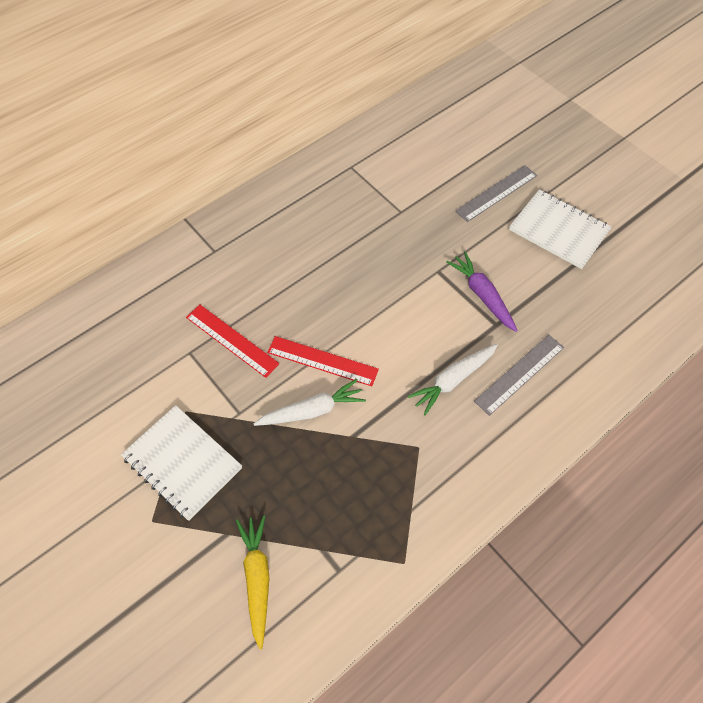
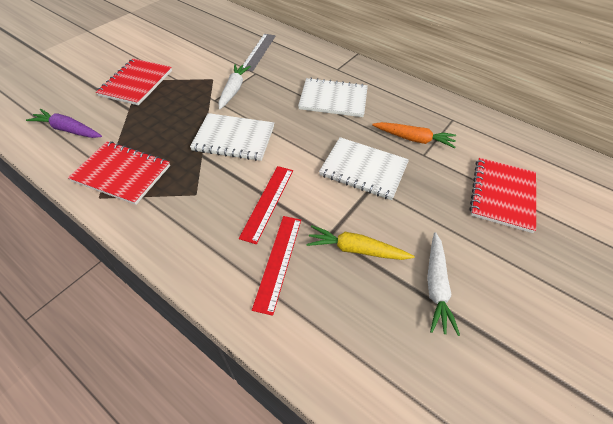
grey ruler: [455,165,537,222] [474,335,564,416] = 2 -> [242,34,275,72] = 1
orange carrot: none = 0 -> [372,122,456,148] = 1
red notebook: none = 0 -> [68,141,170,205] [96,58,172,105] [469,158,536,233] = 3
white notebook: [121,405,242,521] [509,189,612,269] = 2 -> [190,113,274,161] [298,78,368,117] [319,137,409,200] = 3

